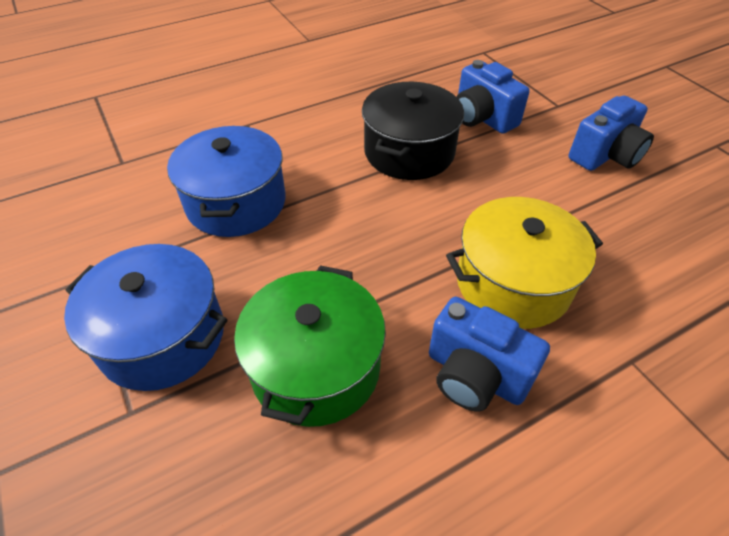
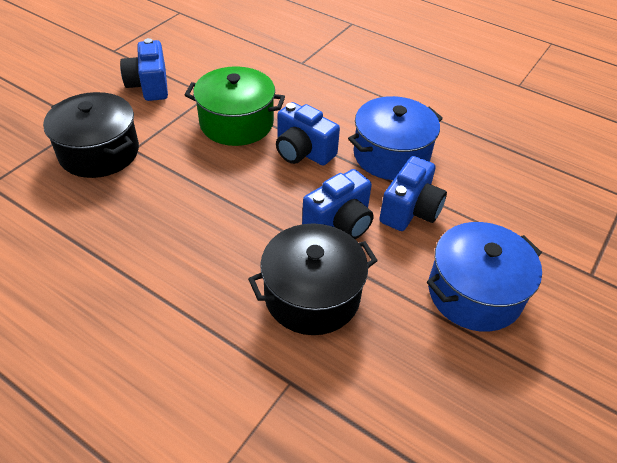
black pot: [362,82,464,180] = 1 -> [43,92,139,178] [248,223,378,335] = 2
blue camera: [429,297,550,412] [456,60,530,134] [568,96,654,171] = 3 -> [120,38,168,101] [276,102,340,166] [302,169,374,239] [379,156,447,231] = 4
yellow pot: [446,197,603,329] = 1 -> none = 0

